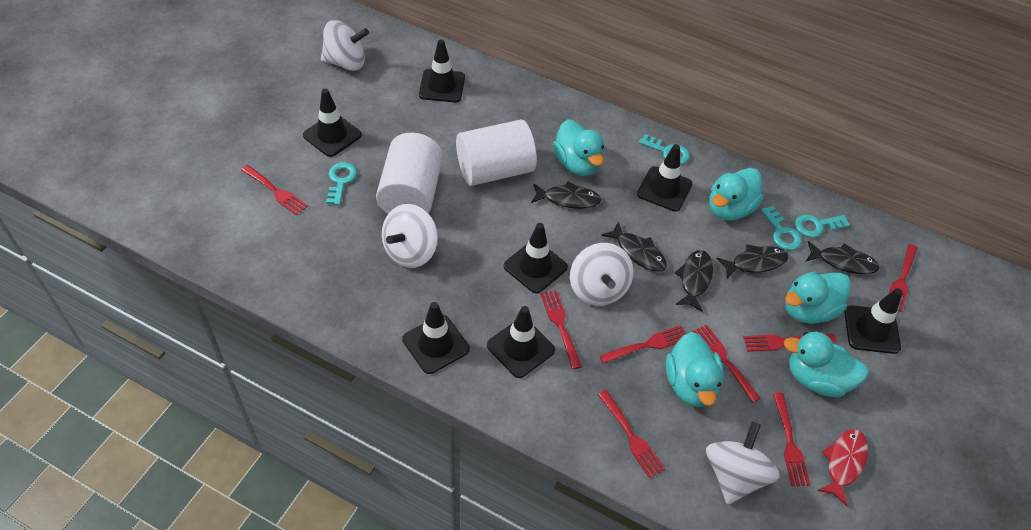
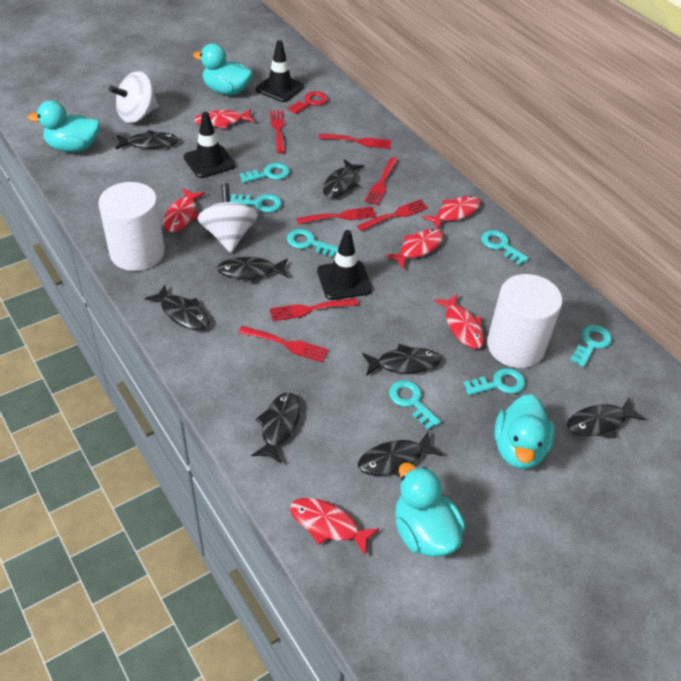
black fish: [531,181,601,209] [601,221,667,272] [675,250,713,312] [716,244,789,279] [805,241,880,274] = 5 -> [116,130,179,149] [145,285,209,330] [217,257,288,284] [251,393,300,463] [323,159,364,198] [358,432,442,476] [362,344,441,376] [567,398,645,438] = 8
black traffic cone: [303,89,362,157] [402,302,470,374] [419,39,465,102] [487,306,555,378] [504,223,568,293] [637,144,692,211] [844,288,902,354] = 7 -> [184,112,236,178] [256,40,304,102] [317,230,372,300] = 3
red fish: [817,429,868,506] = 1 -> [163,188,205,232] [194,109,255,129] [290,498,380,556] [385,229,444,269] [422,196,481,230] [434,294,484,349] = 6
red fork: [241,165,308,215] [540,290,582,369] [598,390,665,478] [599,325,686,364] [693,325,761,403] [743,334,837,352] [773,393,810,486] [889,244,918,312] = 8 -> [238,326,329,362] [270,110,285,153] [270,298,359,321] [296,207,376,224] [319,134,391,149] [357,199,428,231] [364,157,398,205] = 7
red key: none = 0 -> [288,91,328,114] = 1
turquoise duck: [553,119,604,176] [666,332,724,407] [710,168,763,221] [784,332,869,397] [785,271,851,324] = 5 -> [28,100,100,152] [193,43,253,95] [395,463,465,557] [494,394,555,469] = 4
turquoise key: [326,162,357,205] [639,134,690,164] [761,206,802,250] [795,214,850,237] = 4 -> [230,194,282,212] [240,163,290,183] [287,229,339,257] [389,380,441,430] [463,368,525,395] [481,230,529,265] [570,325,612,367] = 7
white spinning top: [321,20,369,71] [382,204,438,268] [570,243,634,306] [706,421,780,505] = 4 -> [109,71,158,123] [197,183,258,253] = 2

